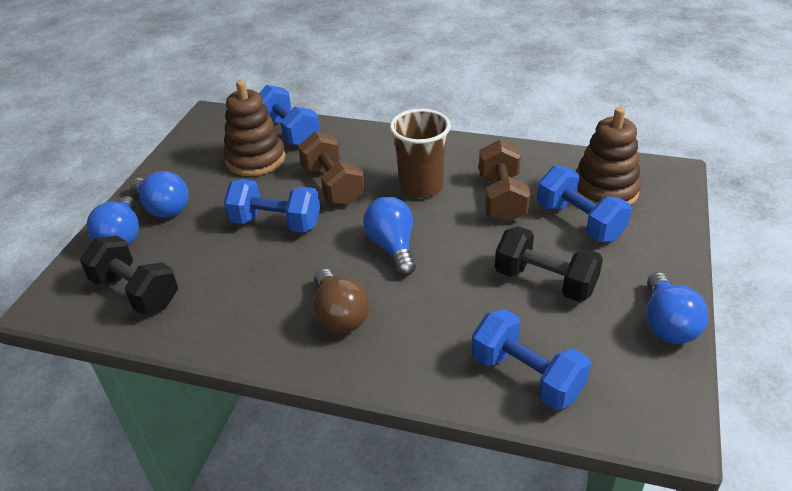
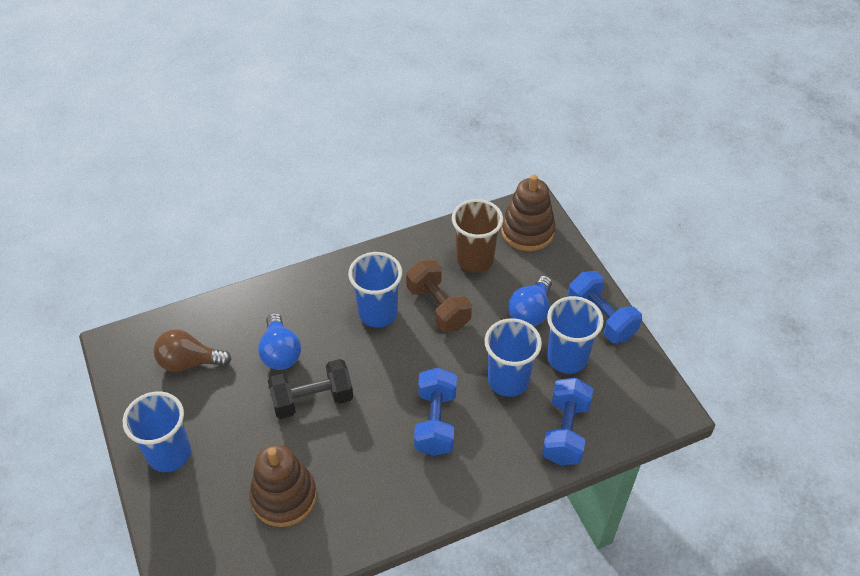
black dumbbell: [80,236,178,314] [495,226,603,302] = 2 -> [268,359,353,419] = 1
blue cup: none = 0 -> [123,391,191,472] [348,252,402,327] [484,318,542,397] [547,296,604,374] = 4
blue dumbbell: [224,179,320,233] [259,85,320,146] [472,309,591,410] [537,166,632,242] = 4 -> [414,368,457,456] [542,378,593,465] [568,271,642,343] = 3
blue light bulb: [86,196,139,246] [130,171,189,218] [363,197,416,276] [646,272,708,344] = 4 -> [258,313,301,370] [508,276,552,327] = 2
brown dumbbell: [298,131,365,206] [479,140,530,223] = 2 -> [406,260,472,332] = 1

